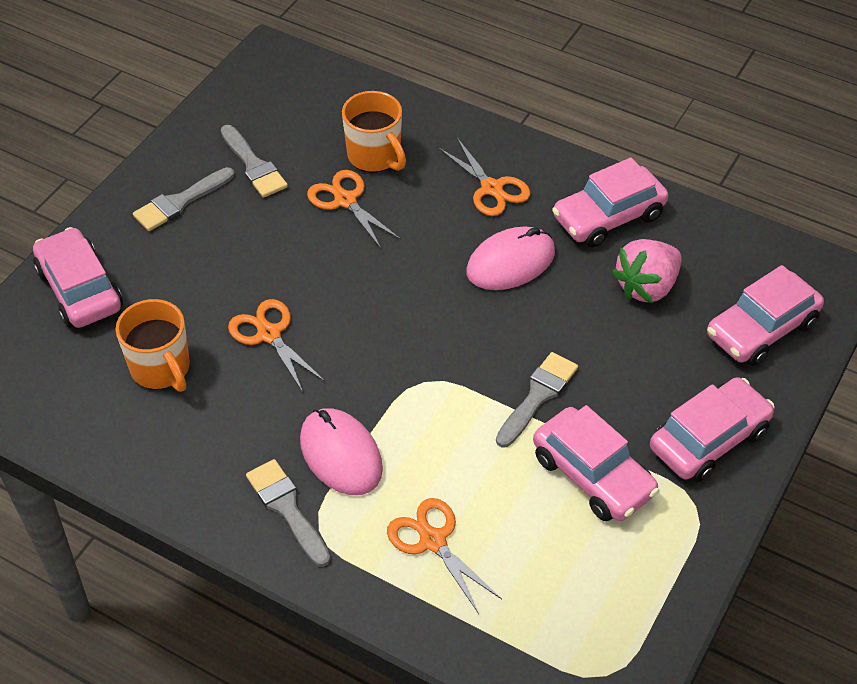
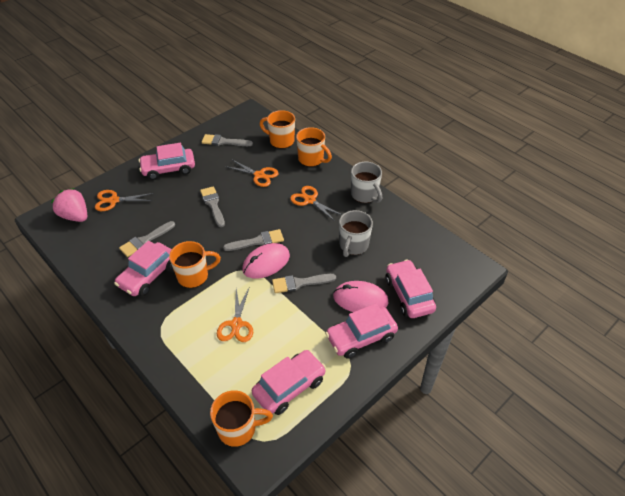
grey brush: [133,167,234,231] [221,125,288,198] [246,459,330,567] [496,352,578,448] = 4 -> [119,221,175,257] [200,186,225,227] [202,134,253,146] [223,229,284,251] [272,274,336,293] = 5
grey mug: none = 0 -> [339,210,373,257] [351,162,382,203] = 2
orange mug: [116,299,190,392] [342,91,406,173] = 2 -> [169,241,221,288] [210,390,273,447] [260,110,295,149] [296,127,332,167] = 4

